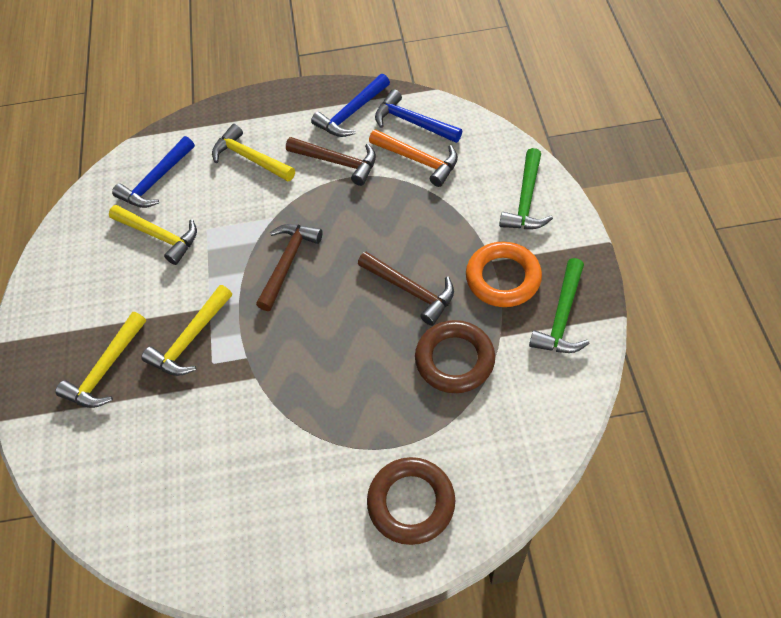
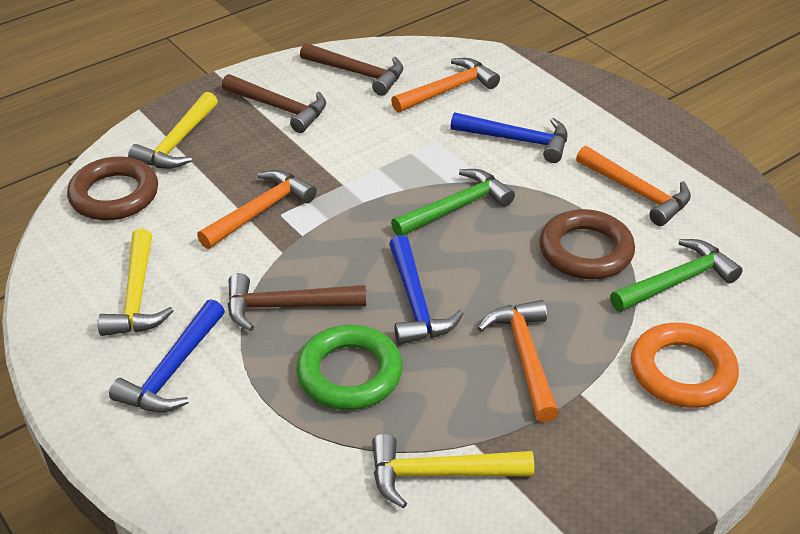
green ring: none = 0 -> [296,325,403,410] = 1
orange hammer: [369,129,458,187] = 1 -> [197,170,317,249] [391,58,500,113] [477,300,559,422] [576,146,691,226] = 4
yellow hammer: [55,312,146,408] [109,205,197,265] [141,285,232,376] [212,124,295,181] = 4 -> [98,229,173,336] [128,92,218,169] [372,434,534,508] = 3

